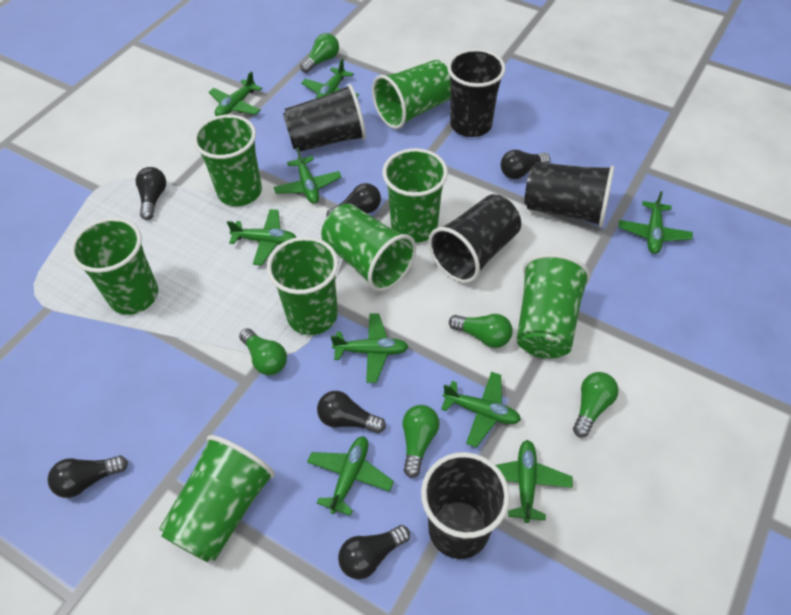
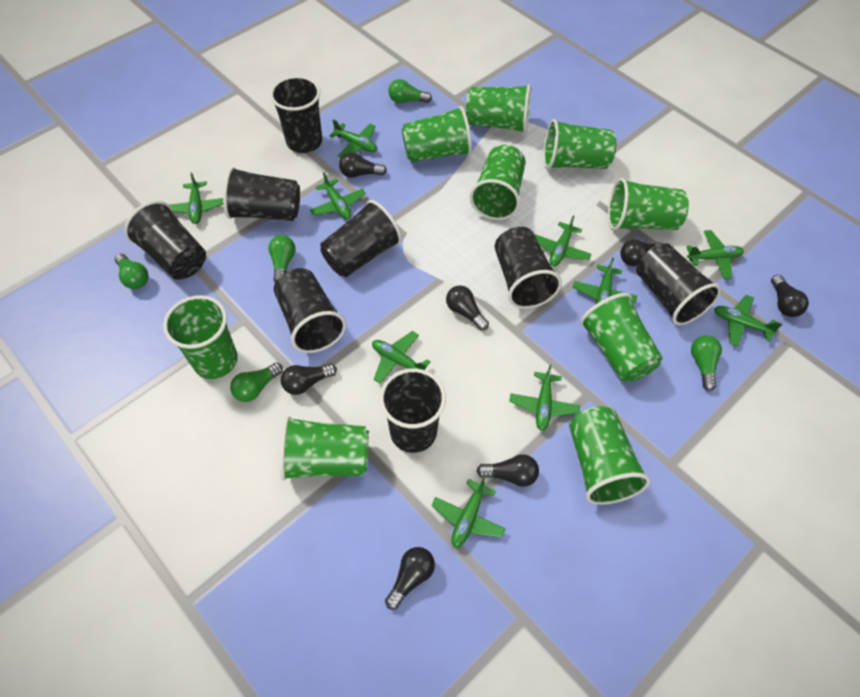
black cup: [283,84,366,151] [421,452,510,559] [428,194,521,283] [447,49,506,137] [524,162,614,227] = 5 -> [124,201,206,280] [223,167,300,221] [270,76,322,153] [274,268,346,353] [320,200,402,277] [380,368,446,453] [495,227,562,309] [636,243,721,325] = 8
black light bulb: [48,455,128,498] [136,167,166,220] [317,391,386,433] [326,183,381,217] [338,525,410,579] [501,150,550,179] = 6 -> [281,364,337,395] [339,152,387,178] [385,547,435,610] [446,285,489,330] [477,454,539,487] [620,240,664,266] [771,275,809,317] = 7
green cup: [70,217,158,315] [159,435,275,562] [193,115,262,206] [267,237,338,335] [321,204,416,292] [372,60,451,129] [382,148,448,243] [517,253,590,358] = 8 -> [163,295,238,379] [280,416,369,481] [402,106,472,162] [466,84,531,134] [469,145,526,220] [543,119,617,169] [569,406,650,505] [580,293,663,382] [608,178,689,230] = 9
green plane: [209,71,262,116] [227,209,296,265] [274,147,341,203] [301,58,359,98] [307,436,394,516] [331,314,409,383] [441,372,521,447] [496,440,573,523] [618,191,693,254] = 9 -> [169,172,223,224] [310,172,366,220] [329,119,377,158] [372,331,431,384] [431,477,506,548] [509,364,580,431] [534,215,592,267] [573,257,637,304] [686,230,744,279] [714,295,782,347] = 10

